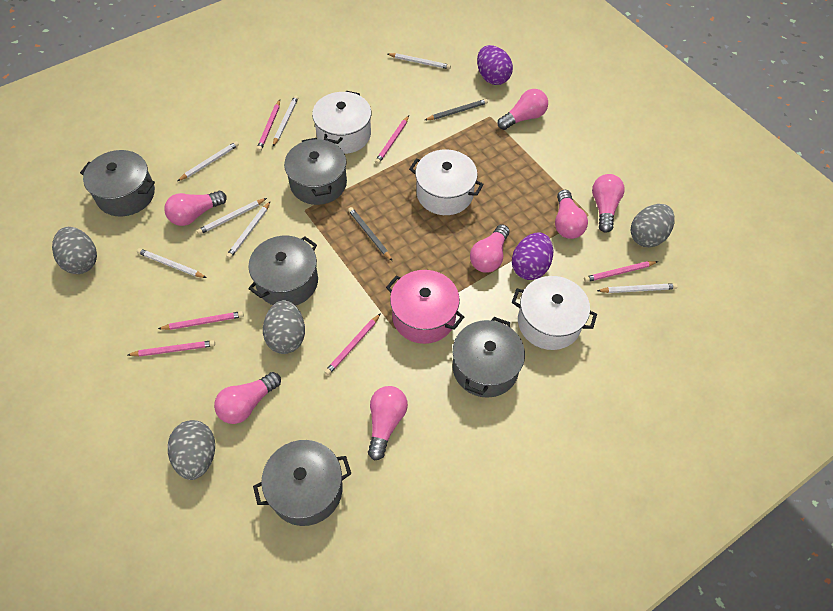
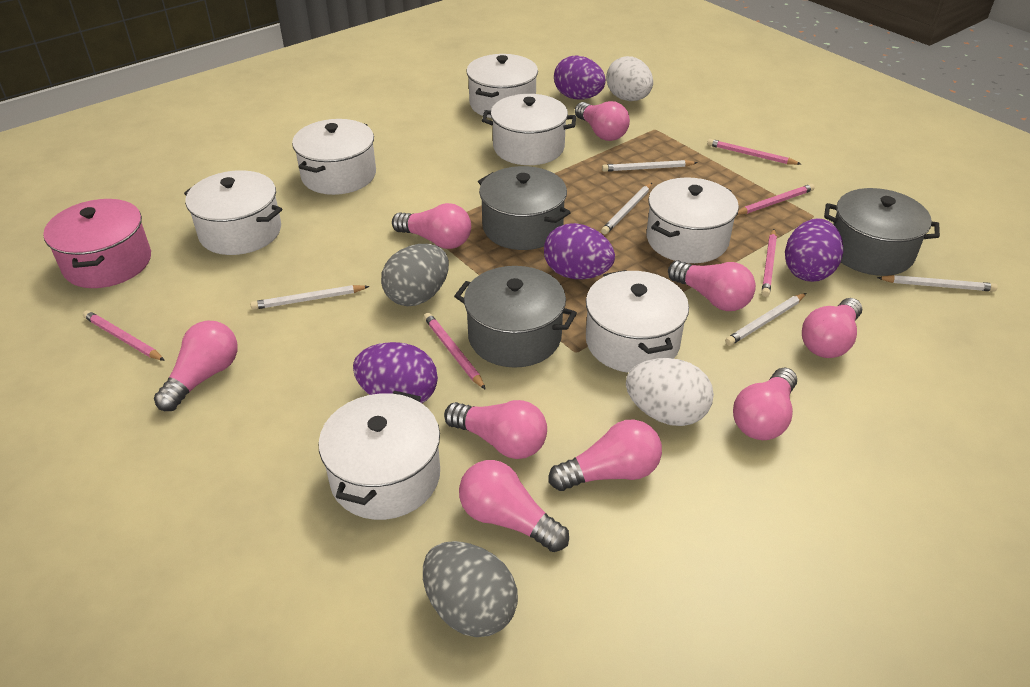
grey egg: [52,227,97,274] [168,420,215,480] [263,300,305,354] [631,204,675,248] = 4 -> [381,244,449,306] [423,541,518,637] = 2
grey pencil: [348,207,392,261] [425,99,488,120] = 2 -> none = 0
grey pot: [80,150,155,217] [248,236,318,306] [253,440,351,526] [284,138,347,205] [452,317,525,398] = 5 -> [454,266,577,368] [478,166,571,250] [824,188,940,276] = 3
pink light bulb: [165,191,227,226] [214,372,281,424] [368,386,408,461] [470,224,509,273] [498,89,548,130] [555,190,588,239] [592,174,625,233] = 7 -> [154,320,238,411] [392,203,471,249] [444,400,547,459] [459,460,569,552] [548,420,662,491] [575,101,630,141] [668,261,756,311] [733,368,797,440] [802,298,862,358] = 9
pink pencil: [128,340,215,357] [158,311,244,330] [257,100,280,152] [324,313,381,375] [375,116,409,164] [584,261,658,282] = 6 -> [83,310,165,361] [424,313,486,390] [707,139,801,165] [737,184,815,215] [762,229,777,297] = 5
purple egg: [477,45,513,85] [512,232,553,280] = 2 -> [353,342,438,403] [544,223,615,279] [554,55,606,99] [785,218,843,282] = 4
white egg: none = 0 -> [606,56,653,101] [626,358,714,426] = 2
white pencil: [137,248,207,278] [177,141,239,181] [197,198,267,235] [226,201,271,259] [273,95,298,146] [388,53,451,69] [597,283,677,293] = 7 -> [250,285,370,310] [601,183,652,234] [602,160,698,172] [725,293,806,346] [877,275,998,292] = 5
white pot: [312,91,371,154] [409,149,484,215] [512,276,597,350] = 3 -> [184,170,282,255] [292,119,376,195] [318,391,440,520] [466,54,538,118] [482,94,576,165] [586,270,689,373] [646,177,739,263] = 7

